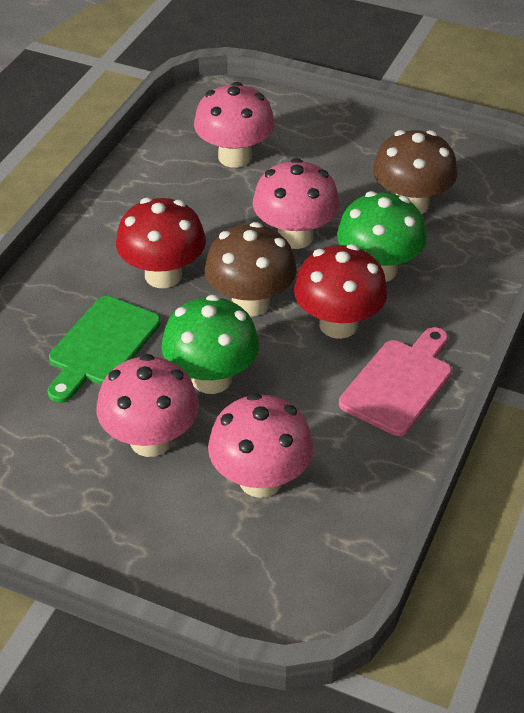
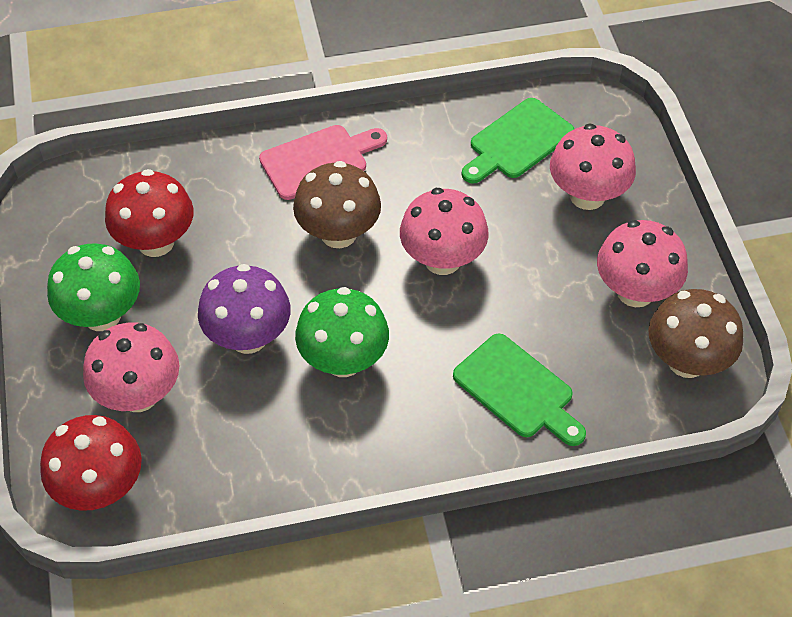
green cutting board: [48,296,161,403] = 1 -> [453,333,586,446] [462,98,574,184] = 2
purple mushroom: none = 0 -> [198,264,291,354] = 1

